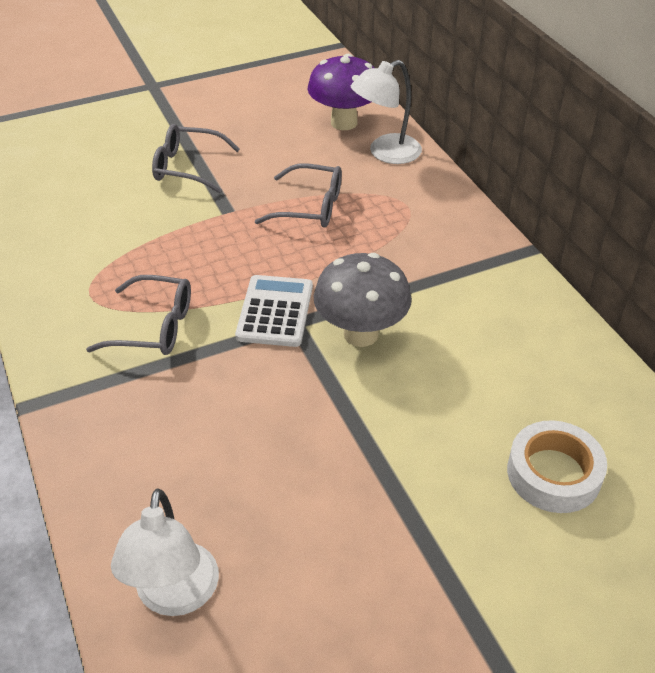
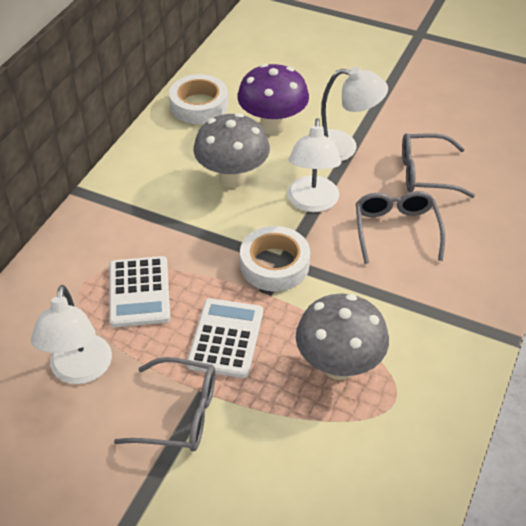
grey mushroom: [314,253,412,347] = 1 -> [193,113,270,188] [296,293,389,380] = 2
white calculator: [235,275,313,347] = 1 -> [109,256,170,327] [187,298,263,378] = 2
white lamp: [111,489,219,616] [351,60,422,164] = 2 -> [31,285,112,384] [287,118,341,212] [321,67,388,161] = 3
white tape: [507,420,607,513] = 1 -> [169,74,228,124] [240,226,310,292] = 2

